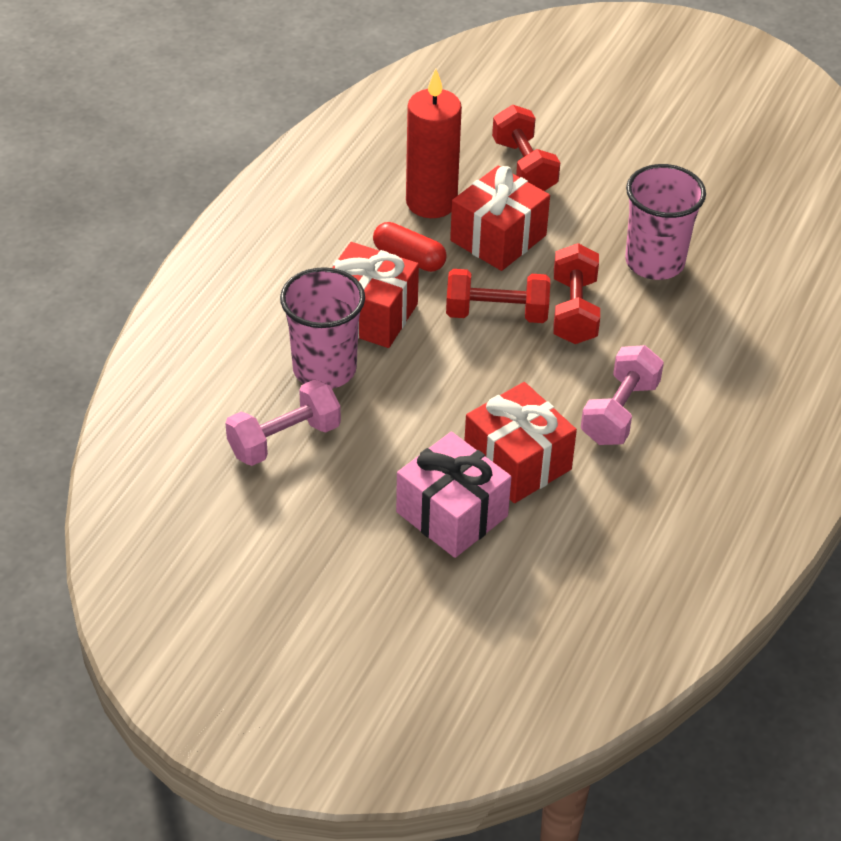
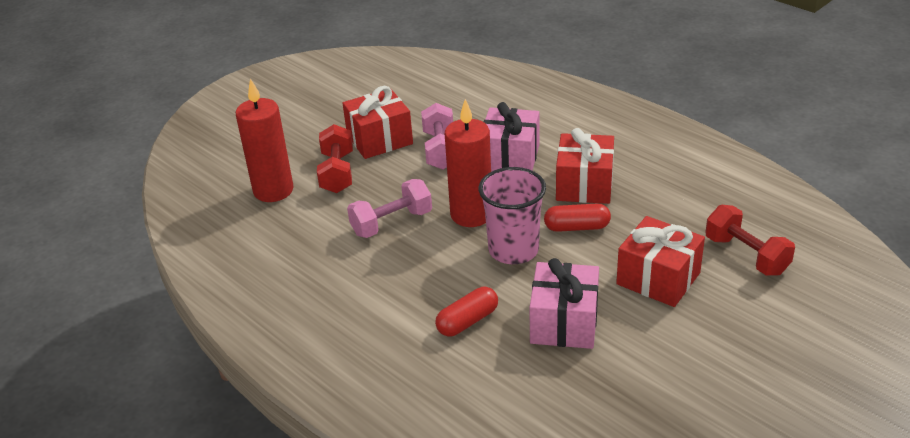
pink cup: [280,267,365,389] [625,164,706,280] = 2 -> [479,167,546,264] = 1
pink gift: [396,432,511,558] = 1 -> [484,102,539,172] [529,258,599,349] = 2
red candle: [406,68,462,218] = 1 -> [236,78,293,202] [445,99,491,227] = 2
red capsule: [373,222,447,272] = 1 -> [435,287,498,337] [544,204,611,232] = 2
red dumbbell: [446,269,550,323] [492,105,560,191] [554,243,600,344] = 3 -> [317,124,353,193] [705,205,795,276] = 2

